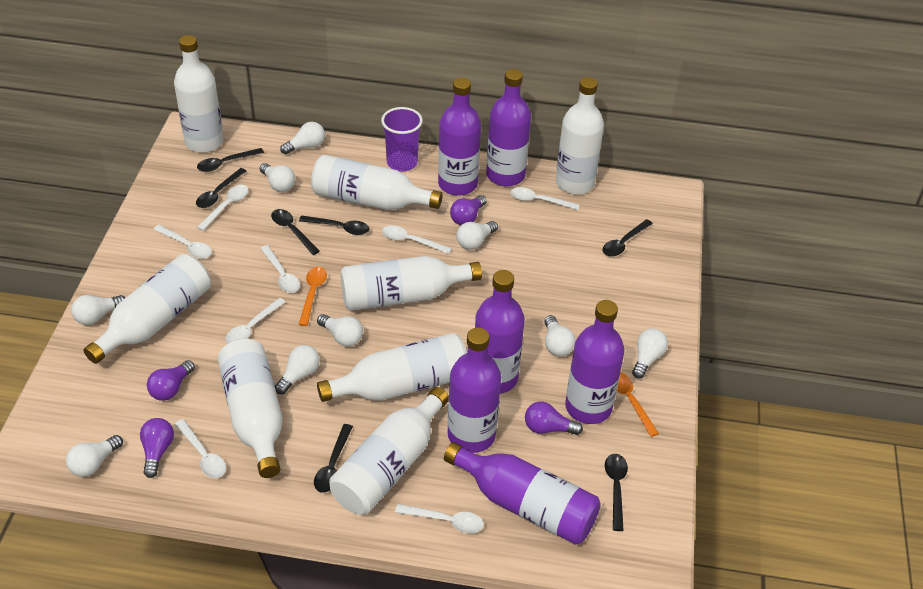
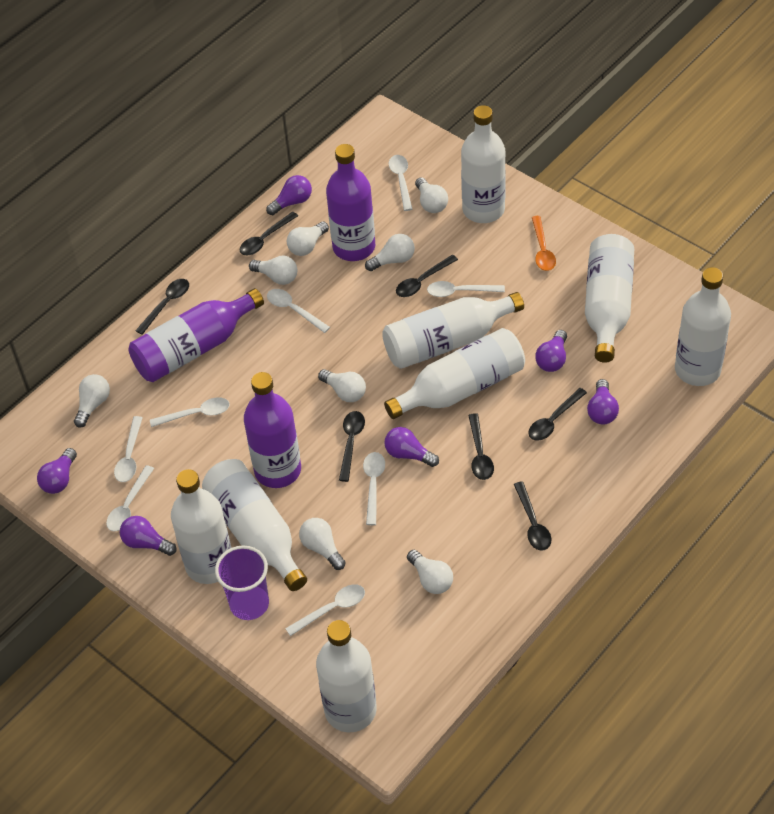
orange spoon: [299,267,327,326] [617,372,659,437] = 2 -> [532,216,556,271] = 1
purple bottle: [438,78,481,196] [444,442,601,545] [448,328,501,453] [475,270,525,394] [486,69,531,186] [565,300,625,424] = 6 -> [128,288,264,382] [244,372,301,488] [326,144,375,261] = 3
purple light bulb: [140,418,174,478] [147,360,195,401] [450,195,487,225] [525,401,583,435] = 4 -> [37,448,77,494] [120,516,176,556] [266,175,312,215] [384,427,439,467] [535,330,567,372] [587,379,619,425] = 6
white light bulb: [66,435,123,477] [71,295,125,325] [260,163,295,192] [275,345,320,394] [280,122,325,154] [317,314,363,347] [456,221,498,250] [544,315,575,356] [632,328,668,379] = 9 -> [74,374,110,428] [249,256,297,285] [287,221,329,256] [299,518,346,570] [318,369,366,402] [365,234,415,271] [407,550,453,594] [415,177,448,213] = 8

